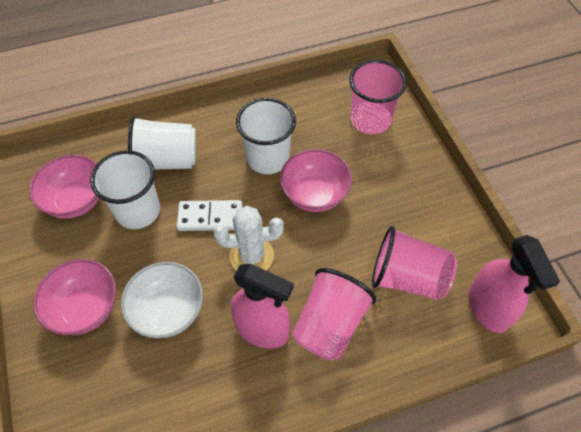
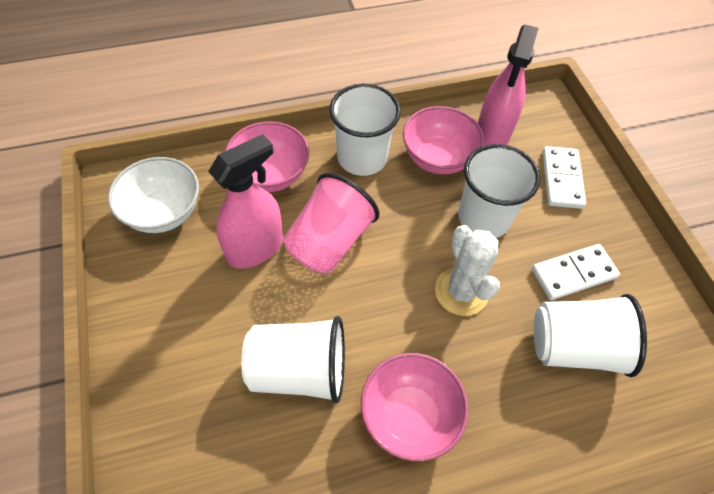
pink cup: [292,268,376,361] [349,60,407,134] [372,226,457,300] = 3 -> [283,173,379,273] = 1
white cup: [90,150,160,229] [128,116,196,169] [236,98,296,174] = 3 -> [241,316,345,404] [329,83,401,176] [458,144,541,238] [534,294,647,377] = 4
white domino: [177,200,243,231] = 1 -> [532,244,620,300] [543,146,586,209] = 2

